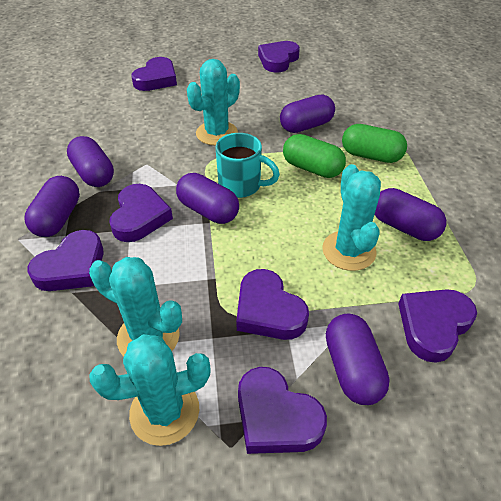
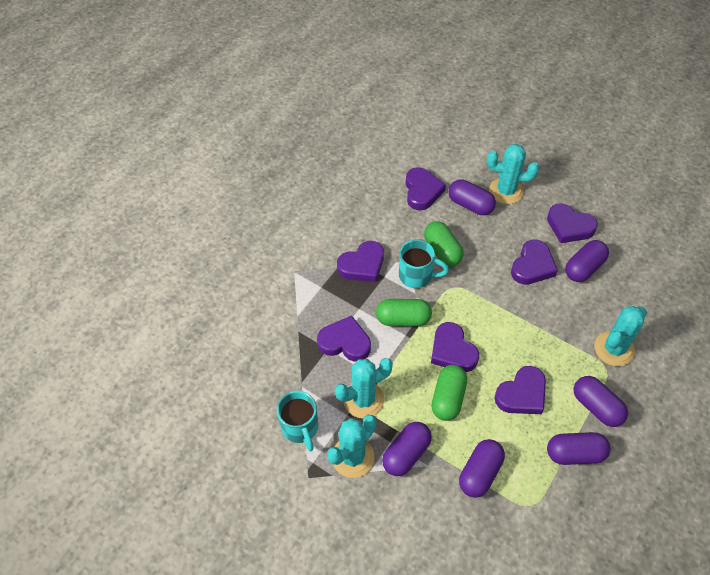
green capsule: [283,134,346,178] [342,124,407,163] = 2 -> [376,299,432,326] [424,221,464,266] [432,365,467,421] = 3
turquoise mug: [216,133,280,198] = 1 -> [277,391,318,451] [399,239,449,288] = 2

